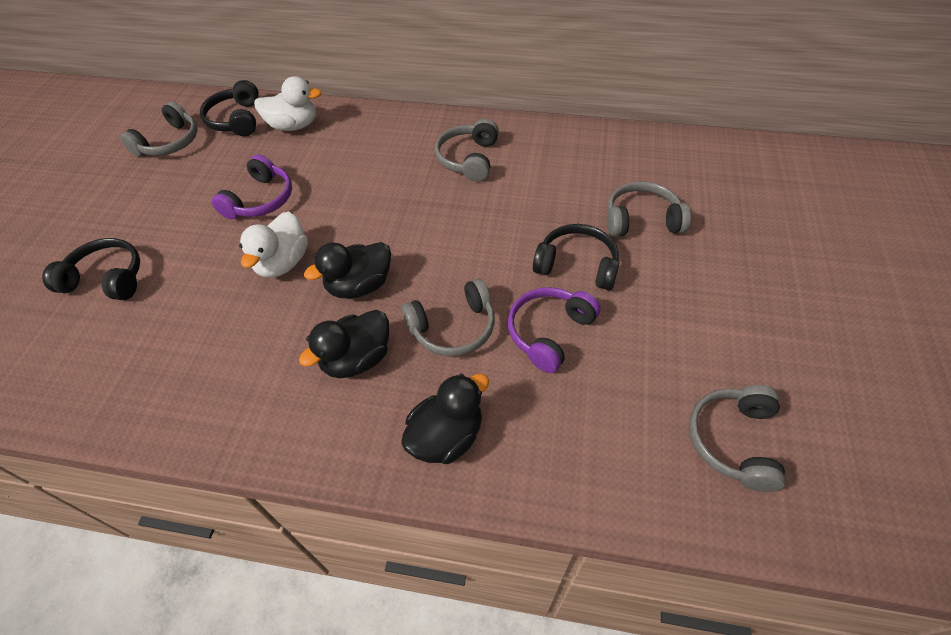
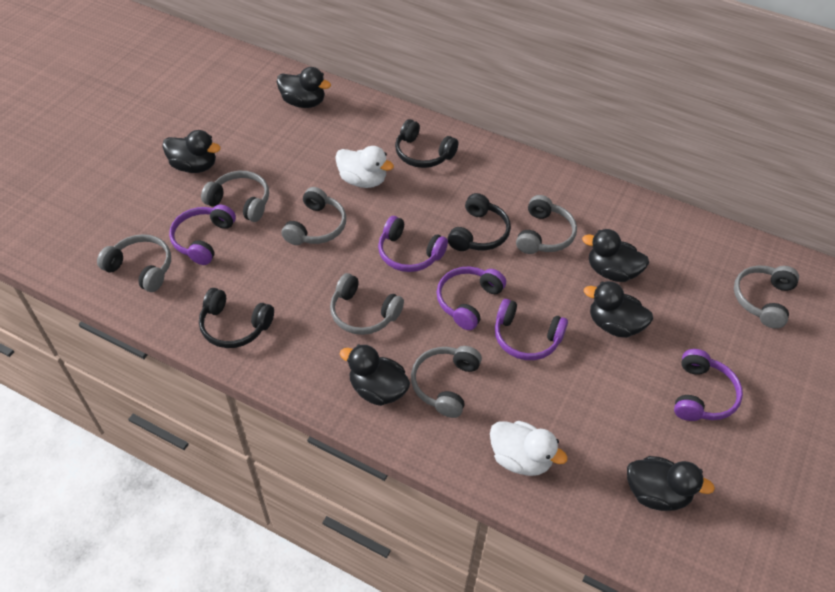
black duck: [299,310,389,378] [304,242,391,299] [401,373,489,464] = 3 -> [162,130,221,173] [277,67,331,108] [340,344,410,406] [582,229,649,282] [584,281,653,338] [627,456,715,511] = 6
grey headphones: [120,101,198,157] [402,278,495,356] [435,119,499,182] [607,181,691,237] [689,385,786,492] = 5 -> [97,234,171,292] [201,171,269,222] [281,187,346,245] [330,273,404,335] [411,346,482,418] [516,195,577,254] [734,265,799,329] = 7
purple headphones: [212,154,292,219] [508,287,601,373] = 2 -> [169,205,236,265] [378,216,448,272] [437,266,506,330] [495,299,568,360] [674,349,743,421] = 5

